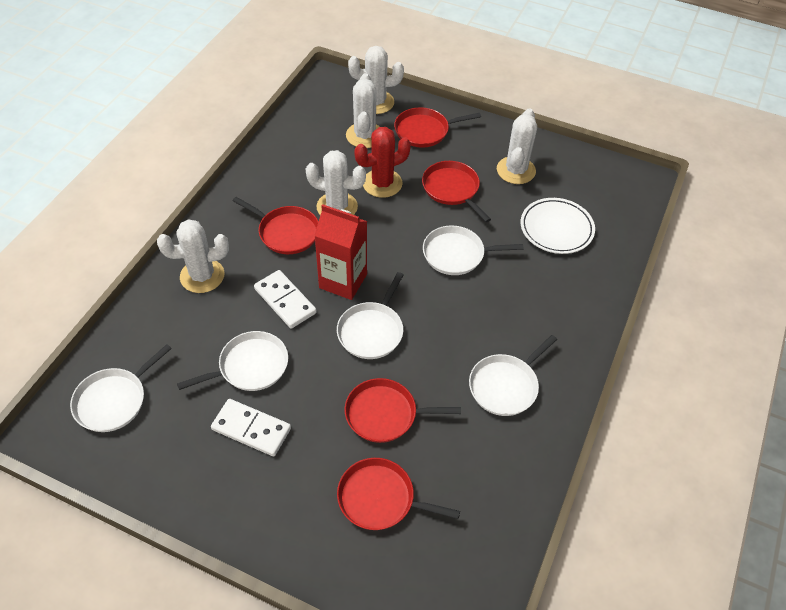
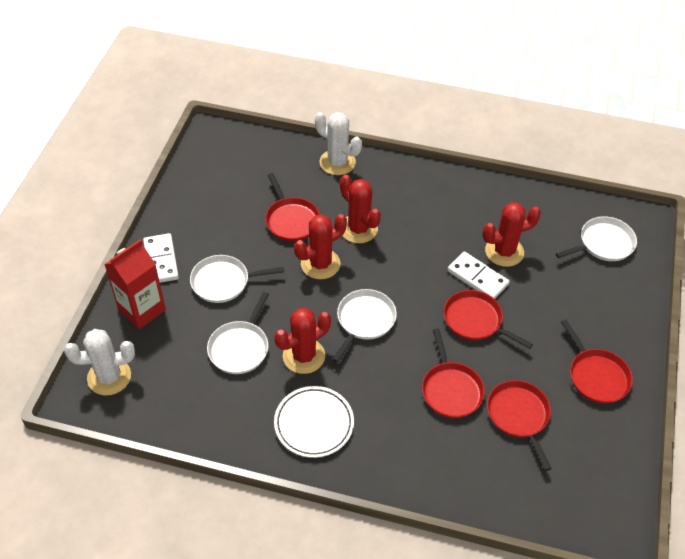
red cactus: [355,127,411,198] = 1 -> [274,308,331,374] [294,214,347,279] [340,175,381,243] [482,202,541,267] = 4
white cactus: [157,219,229,293] [306,150,366,215] [346,73,379,148] [348,46,404,114] [497,108,537,184] = 5 -> [64,329,135,395] [315,112,362,175] = 2
white pan: [70,344,172,432] [177,331,288,391] [337,272,403,359] [423,225,523,275] [469,335,557,416] = 5 -> [190,255,284,303] [207,292,269,374] [332,289,397,363] [556,216,637,261] = 4

